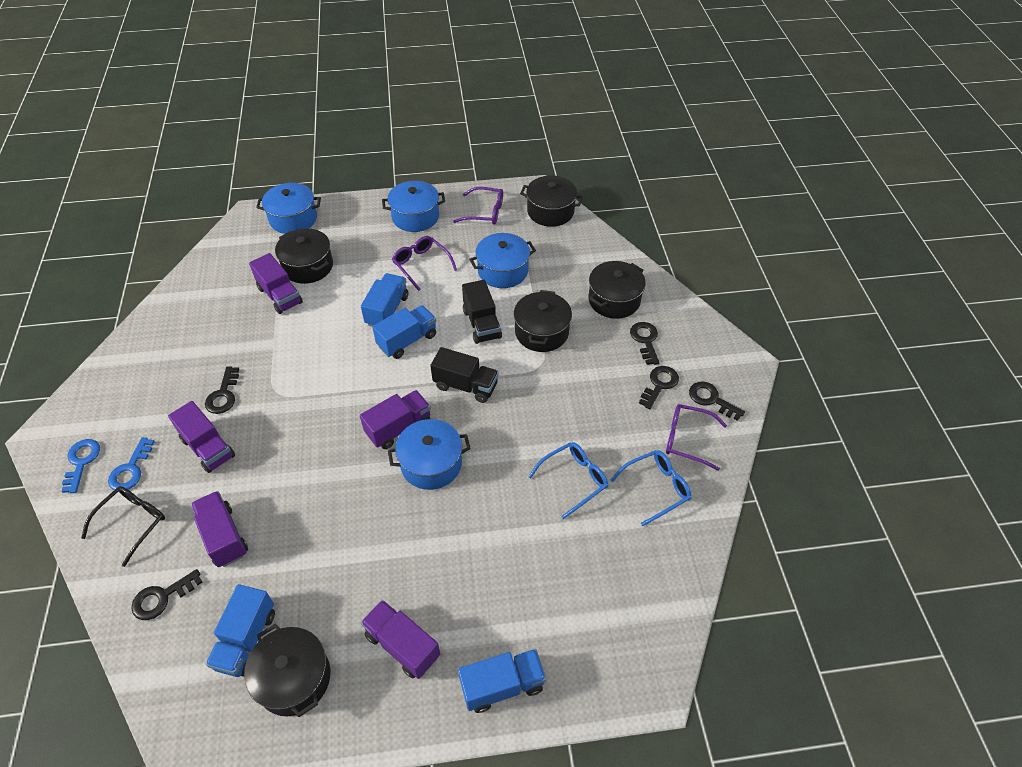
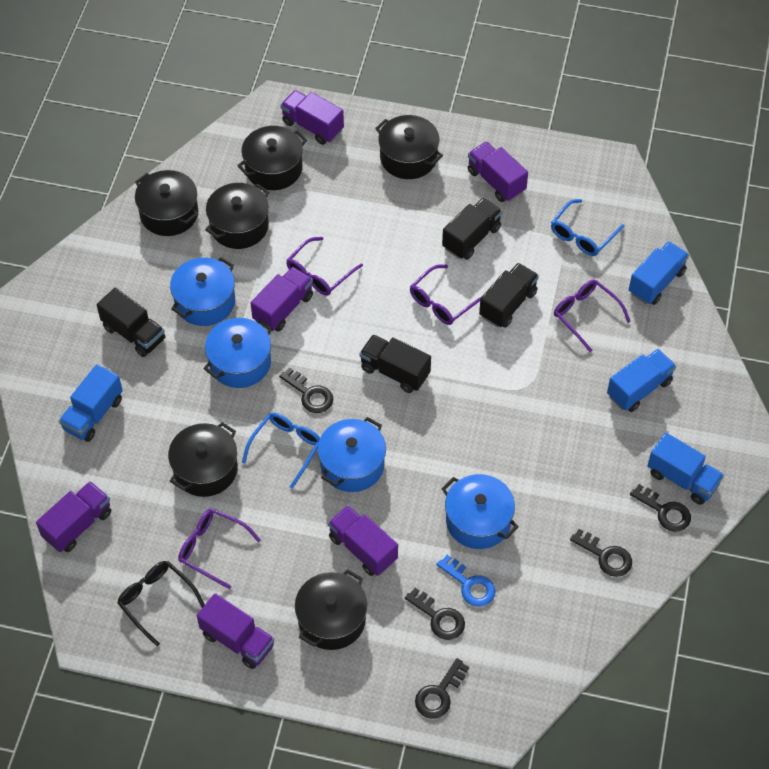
black pot: [244,623,330,717] [275,228,333,284] [514,290,572,352] [520,176,583,227] [589,261,646,319] = 5 -> [135,170,199,236] [168,422,238,497] [205,183,269,249] [237,126,307,190] [295,569,367,650] [375,115,443,179] = 6
black truck: [430,347,499,403] [462,280,502,344] = 2 -> [97,288,165,357] [359,334,431,393] [442,198,502,260] [479,263,539,328] = 4
blue key: [61,439,100,493] [108,437,155,490] = 2 -> [436,555,496,607] = 1
purple glasses: [392,236,457,291] [453,187,503,225] [666,404,727,471] = 3 -> [178,509,261,589] [286,237,363,296] [410,265,482,325] [554,280,631,352] = 4
purple truck: [168,401,235,473] [191,491,248,567] [249,253,303,314] [360,390,431,449] [361,600,440,679] = 5 -> [36,481,111,552] [197,593,274,669] [251,267,313,332] [280,90,344,145] [328,505,398,576] [468,141,528,202] = 6

